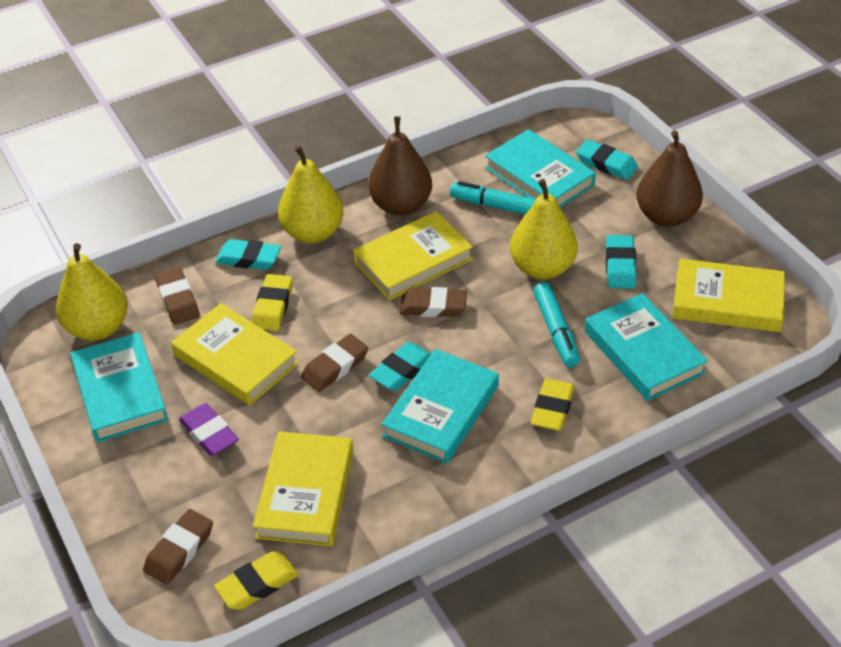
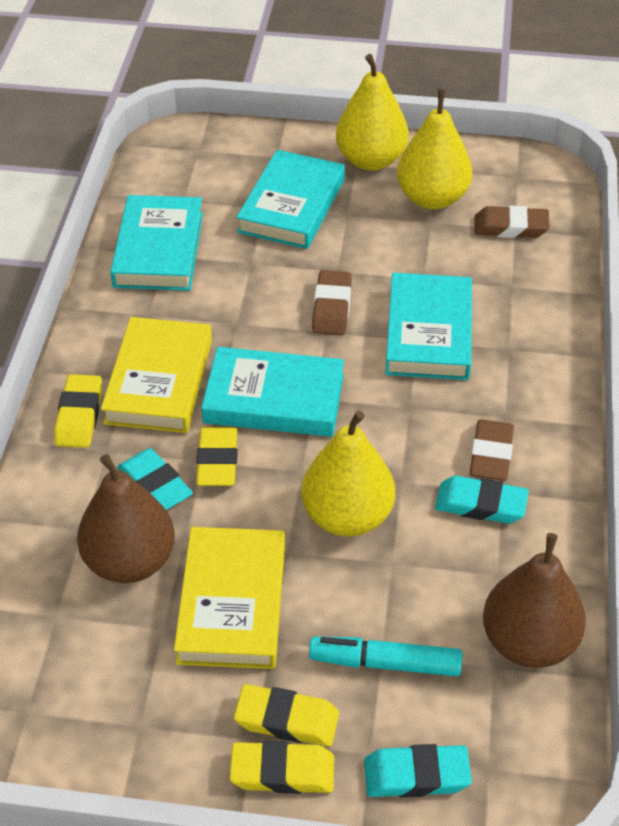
brown eraser: [143,509,213,585] [155,268,200,325] [301,334,368,392] [400,287,467,317] = 4 -> [312,270,352,335] [470,419,514,481] [474,206,550,238] = 3
purple eraser: [179,403,239,456] = 1 -> none = 0
turquoise eraser: [215,239,281,270] [369,342,431,391] [576,140,638,180] [606,235,637,289] = 4 -> [117,448,193,510] [364,744,472,798] [435,476,529,524] = 3
turquoise marker: [450,181,536,215] [533,282,580,367] = 2 -> [309,637,462,676] = 1
yellow book: [171,303,299,406] [253,431,353,546] [353,211,473,301] [673,258,785,332] = 4 -> [101,317,212,433] [174,527,285,669] = 2
yellow eraser: [214,551,299,610] [252,274,293,331] [531,378,575,431] = 3 -> [54,374,102,448] [196,427,238,486] [229,741,334,794] [234,684,339,747] = 4

